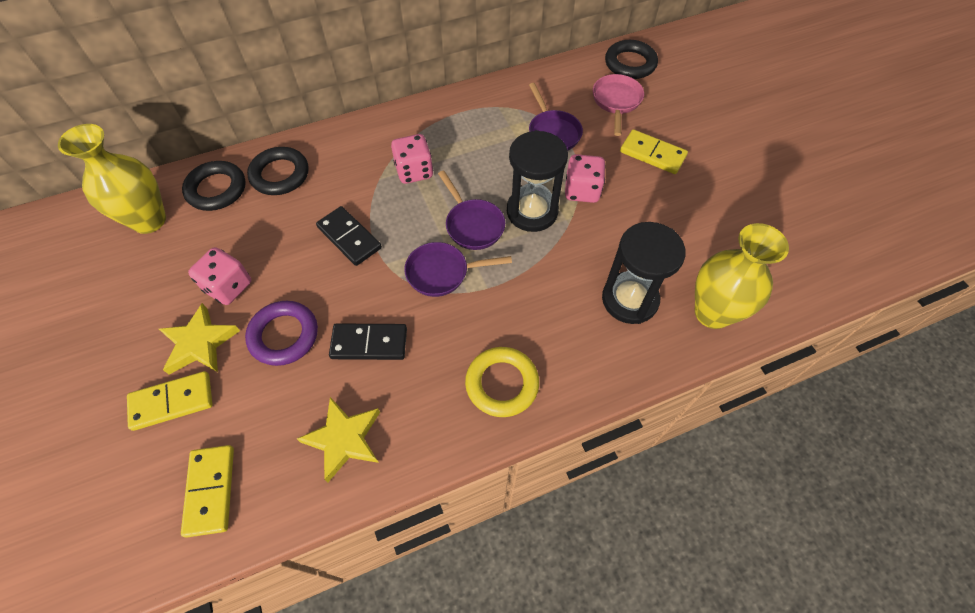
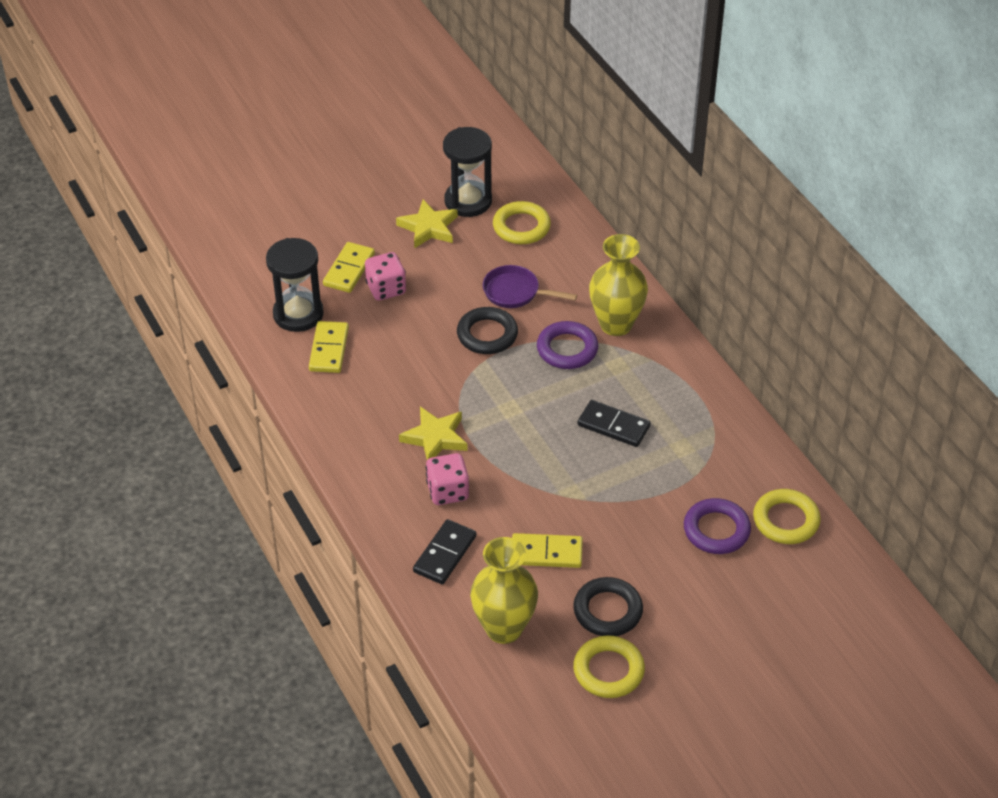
black ring: [182,161,246,211] [247,147,309,195] [605,40,658,79] = 3 -> [457,307,518,354] [573,577,643,636] = 2
pink dice: [188,247,251,305] [391,134,433,184] [565,154,606,203] = 3 -> [365,252,406,301] [426,453,469,505] = 2
pink pan: [593,74,644,136] = 1 -> none = 0
purple pan: [404,242,512,297] [438,171,505,250] [529,83,583,150] = 3 -> [483,265,577,308] = 1
purple ring: [245,301,318,366] = 1 -> [537,321,598,369] [684,498,751,554] = 2
yellow ring: [465,347,539,417] = 1 -> [493,201,551,244] [573,635,645,698] [753,489,821,544] = 3

